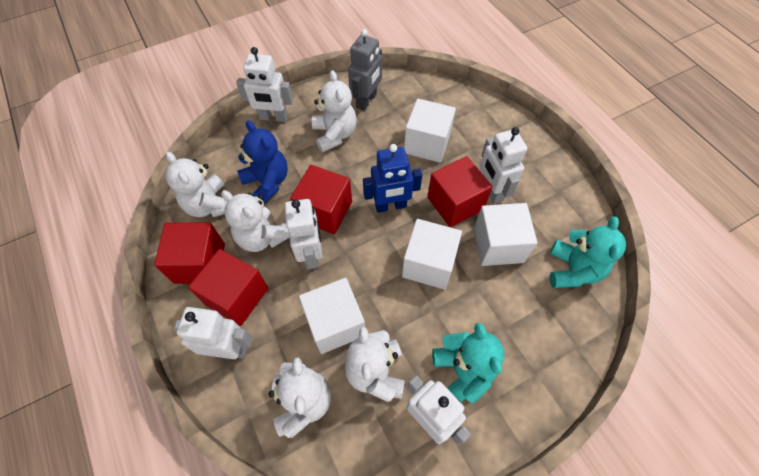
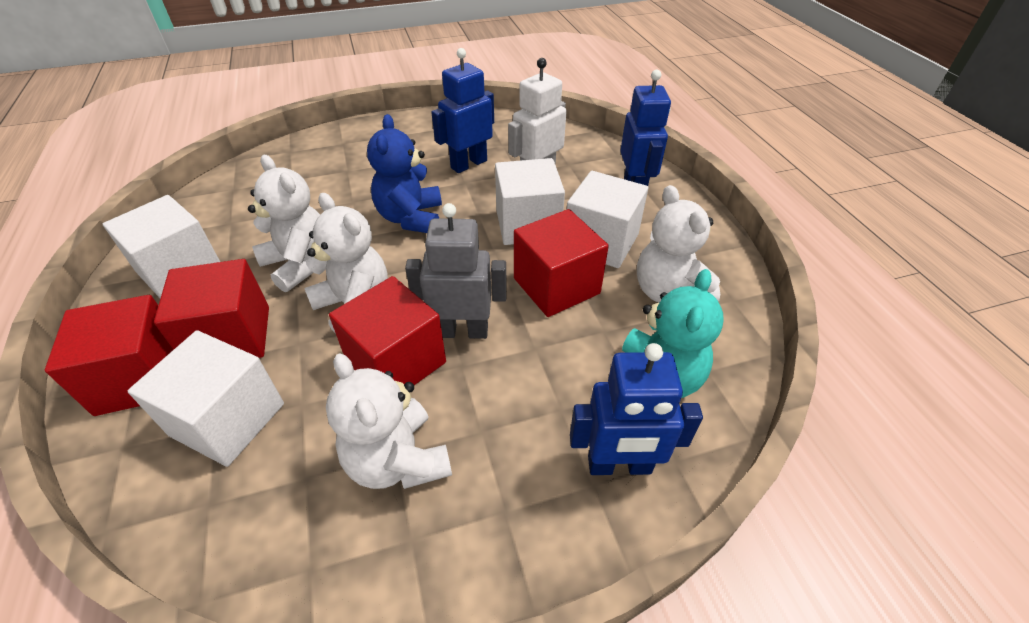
blue robot: [363,144,422,213] = 1 -> [431,48,494,173] [570,343,703,475] [620,70,671,186] = 3
turquoise teddy bear: [432,323,504,403] [550,216,626,288] = 2 -> [622,269,724,398] = 1
white robot: [174,307,253,359] [236,47,293,122] [285,199,323,270] [407,375,471,445] [480,127,527,204] = 5 -> [508,58,567,165] = 1
white teddy bear: [166,152,227,217] [221,190,290,252] [269,358,331,438] [312,70,357,152] [345,327,405,402] = 5 -> [248,155,320,292] [304,193,388,333] [326,353,452,489] [637,185,720,303] = 4

